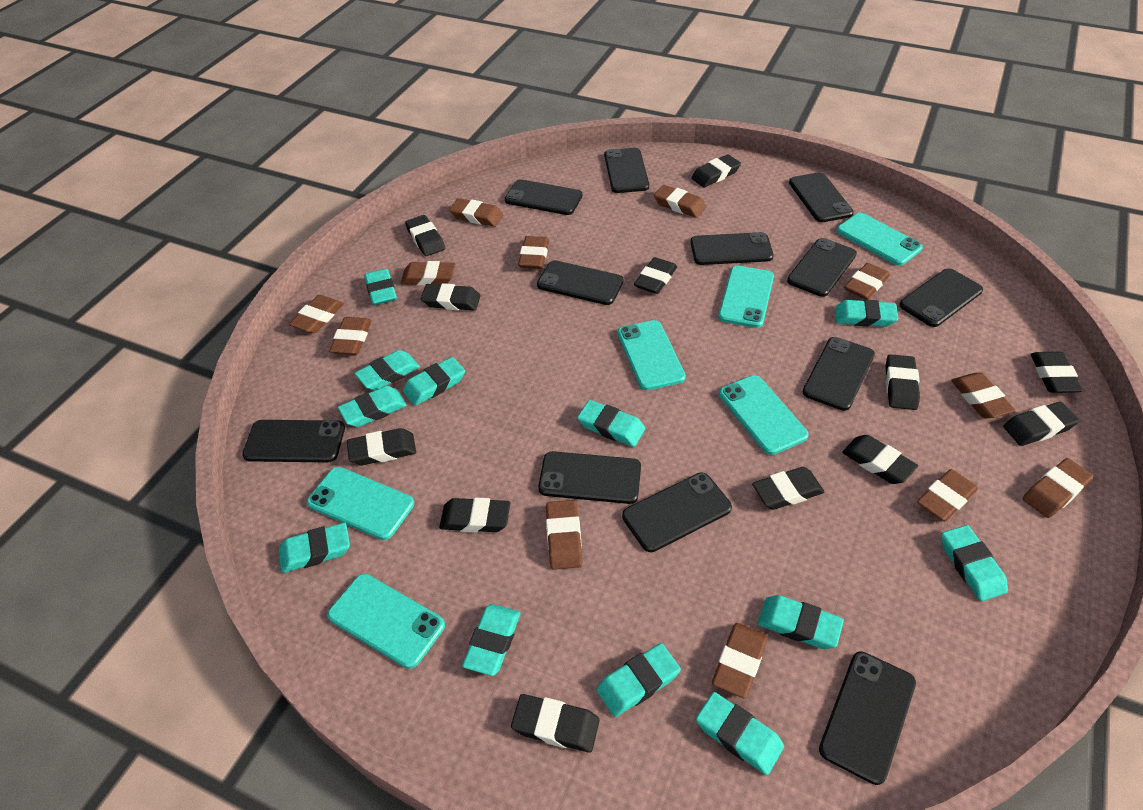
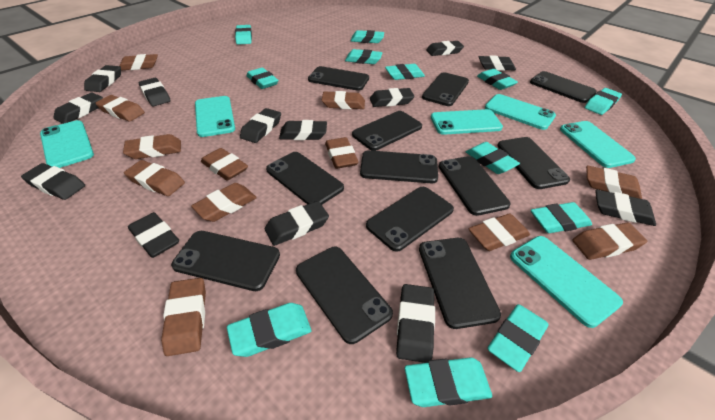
black eraser: [347,428,416,465] [405,215,445,256] [421,283,480,311] [439,497,510,532] [511,694,599,753] [634,257,677,294] [691,154,741,187] [752,467,824,510] [842,435,918,484] [885,354,920,410] [1003,402,1079,446] [1030,352,1083,393] = 12 -> [21,163,85,200] [53,92,103,124] [84,65,121,92] [128,212,179,258] [138,78,171,106] [240,108,281,143] [265,201,329,246] [279,120,327,140] [370,88,414,107] [396,284,435,363] [426,41,464,56] [479,55,516,71] [595,190,656,226] = 13

